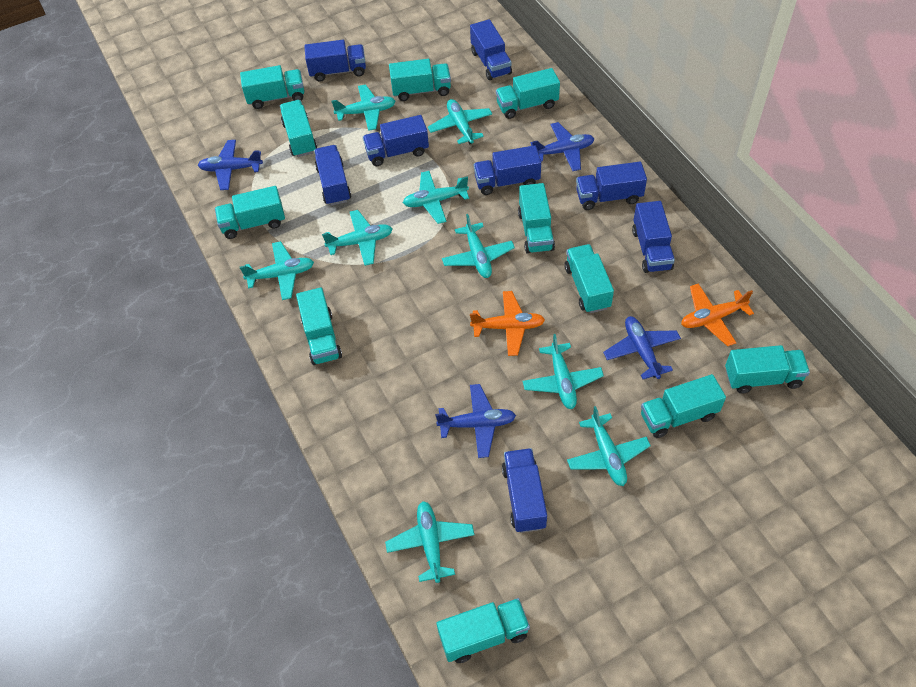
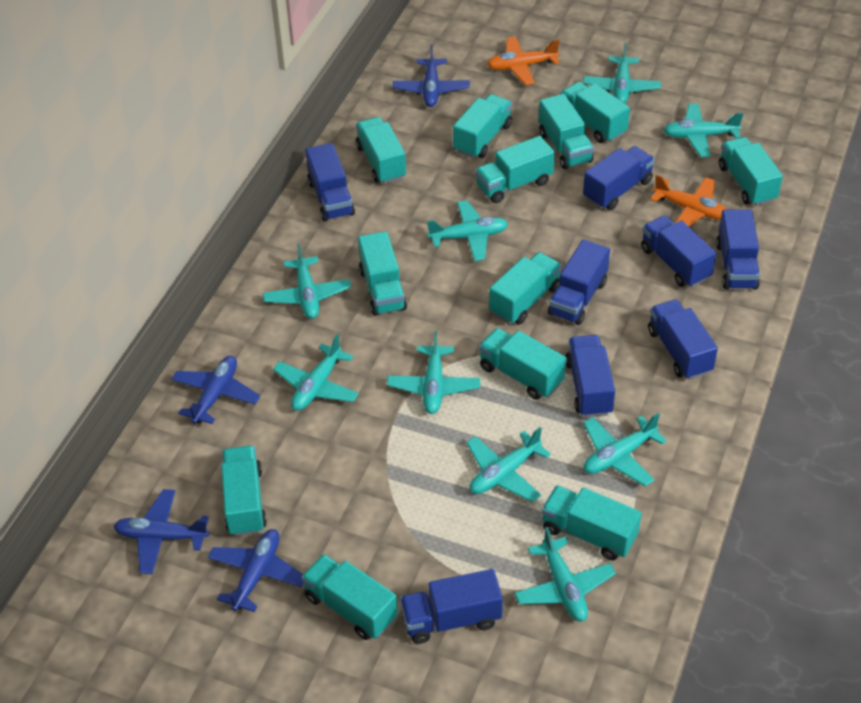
turquoise truck: [215,186,285,239] [240,65,304,109] [280,100,317,157] [296,287,342,365] [389,59,451,101] [436,598,530,663] [496,68,560,119] [518,183,555,254] [565,244,614,313] [641,374,726,438] [725,345,810,394] = 11 -> [221,446,267,536] [301,554,398,640] [356,117,406,184] [358,231,407,316] [453,94,512,158] [475,136,555,203] [479,328,566,400] [489,252,562,325] [539,94,594,169] [541,485,642,560] [560,82,630,143] [719,137,783,206] = 12

